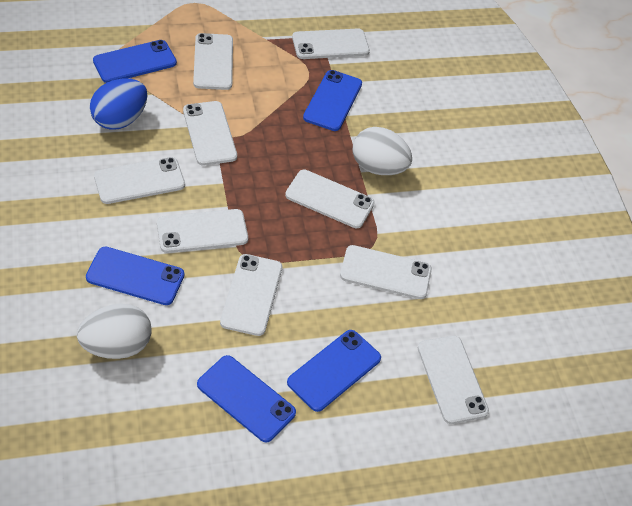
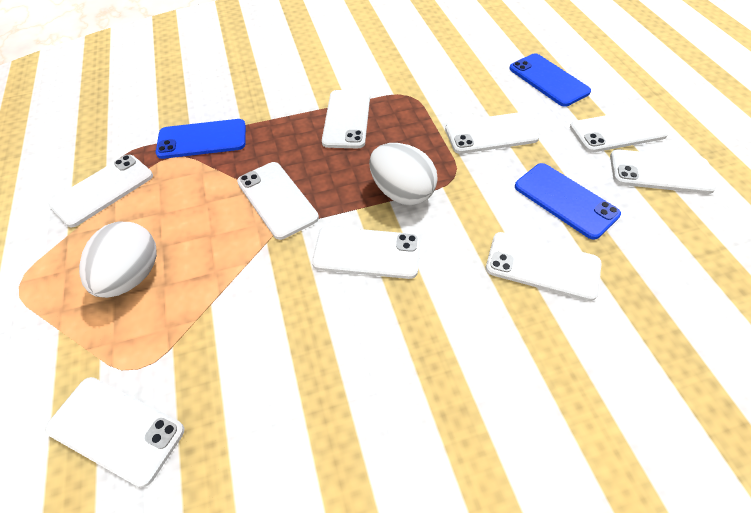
blue egg: [90,78,148,130] = 1 -> none = 0
blue phone: [86,247,184,305] [93,40,177,83] [197,355,296,443] [287,330,381,412] [303,70,362,131] = 5 -> [156,119,246,159] [509,53,591,107] [515,163,621,240] = 3

